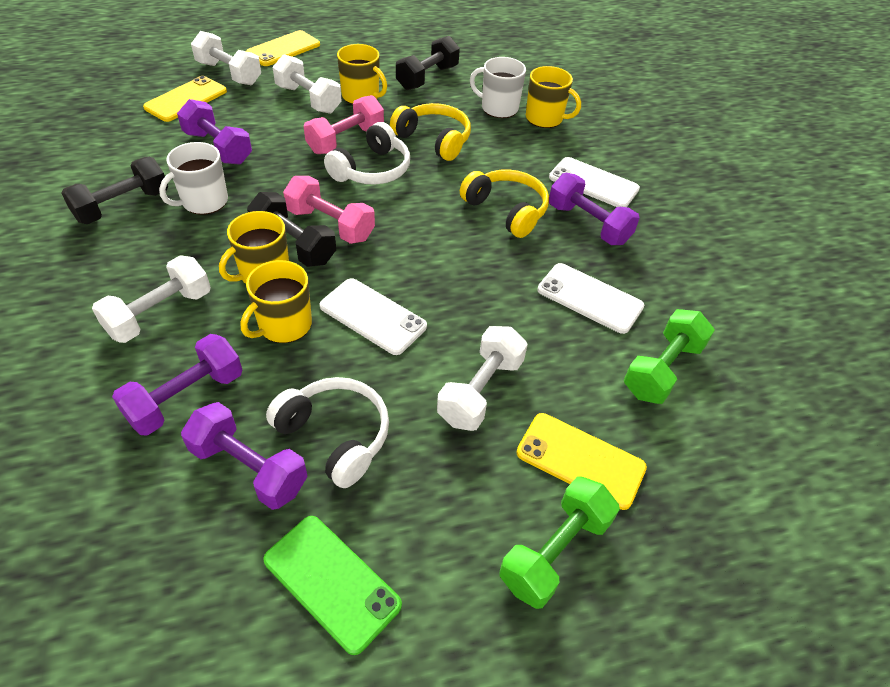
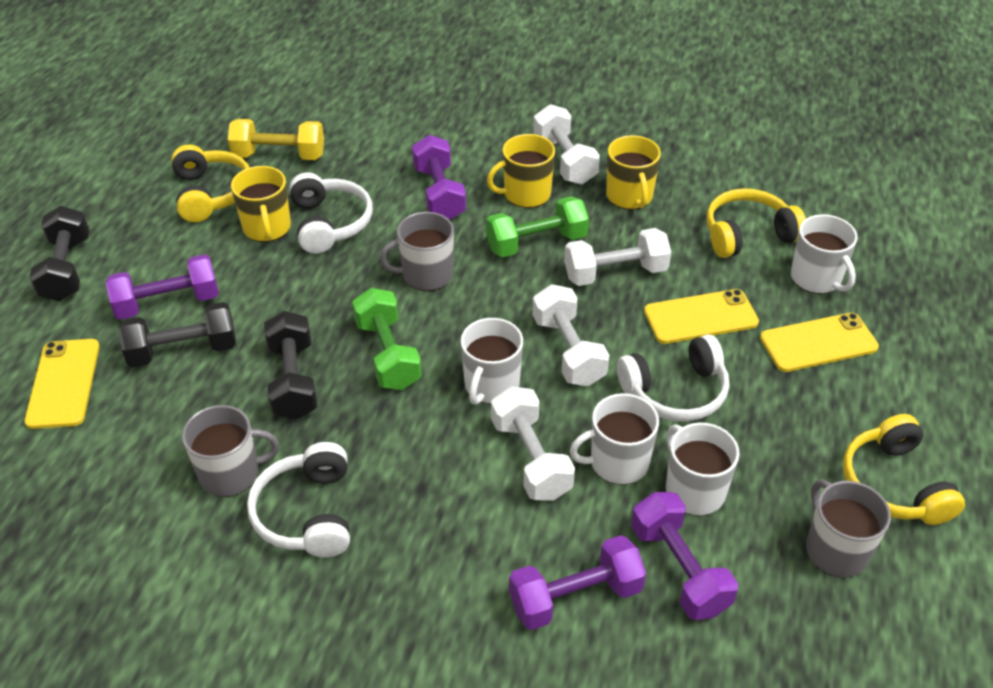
green phone: [263,516,402,655] = 1 -> none = 0
grey mug: none = 0 -> [182,405,279,497] [380,212,454,291] [806,479,891,577] = 3
pink dumbbell: [283,176,375,244] [304,95,384,154] = 2 -> none = 0
white headphones: [266,377,389,488] [324,122,410,184] = 2 -> [247,442,350,557] [289,172,373,254] [617,334,729,422] = 3
white mug: [159,142,228,215] [470,57,526,118] = 2 -> [461,318,523,405] [569,393,659,485] [666,422,740,516] [791,214,858,294] = 4
white phone: [320,278,427,355] [537,263,644,334] [549,157,640,207] = 3 -> none = 0
yellow dumbbell: none = 0 -> [228,119,324,160] = 1
yellow headphones: [390,103,471,161] [460,169,549,238] = 2 -> [171,145,250,222] [707,188,806,258] [843,414,965,525] = 3
yellow mug: [219,211,289,284] [241,260,312,343] [337,44,387,104] [526,66,581,128] = 4 -> [231,166,291,242] [487,134,555,208] [606,135,661,210] = 3

